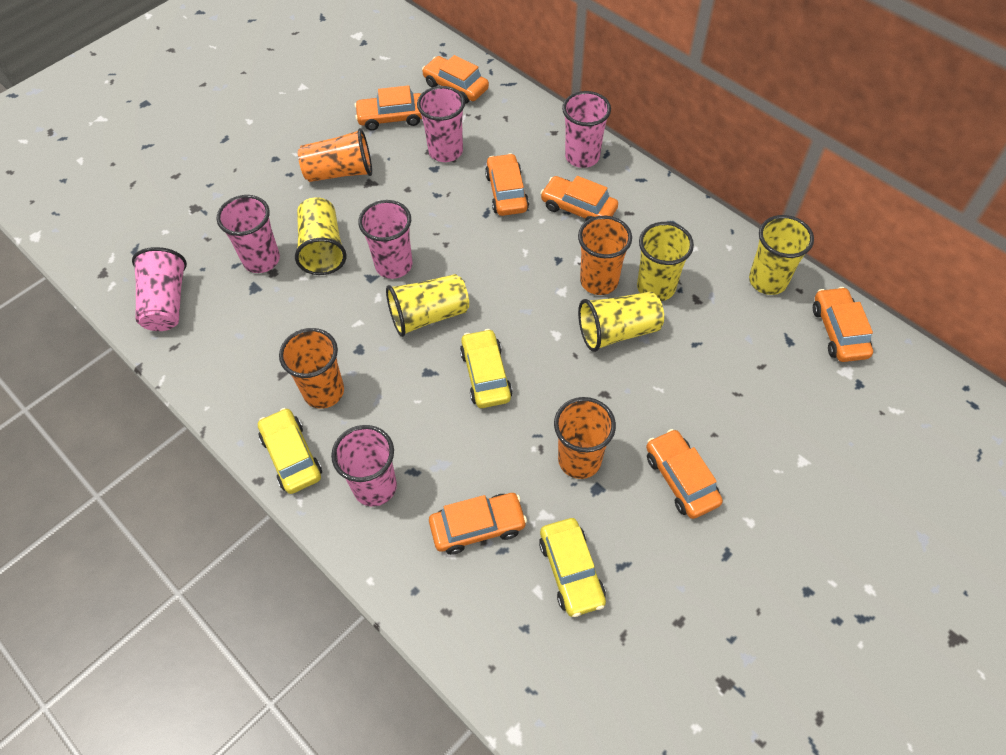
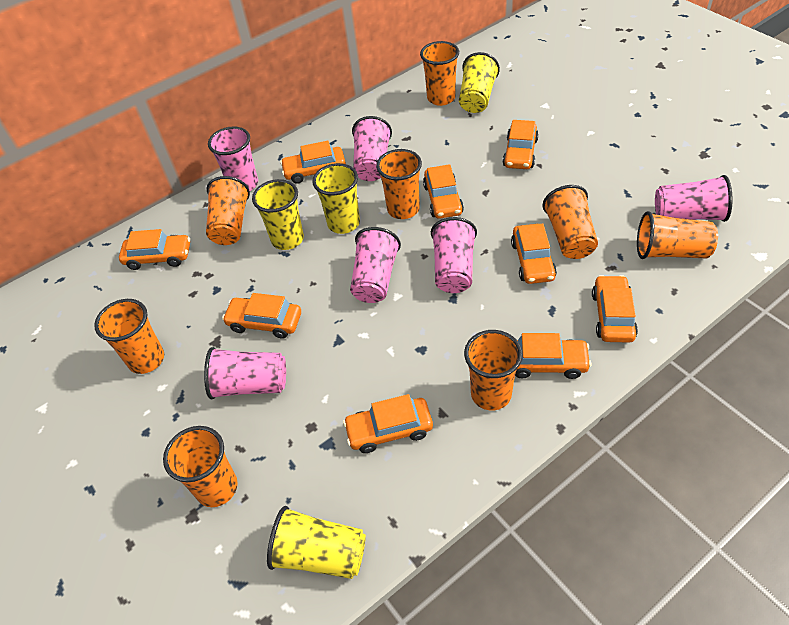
orange car: [354,85,422,131] [422,55,489,104] [429,493,527,555] [485,153,529,216] [540,176,618,221] [646,429,723,519] [813,287,873,362] = 7 -> [119,229,190,270] [222,293,301,339] [280,141,346,184] [343,394,433,453] [423,164,464,219] [503,120,539,169] [511,223,557,284] [515,333,592,379] [592,275,638,343] = 9
orange cup: [279,328,344,409] [298,128,372,182] [554,397,616,479] [578,216,632,295] = 4 -> [94,299,164,374] [163,426,238,507] [206,176,250,245] [376,149,422,219] [420,41,459,106] [464,330,523,410] [542,185,598,259] [637,211,718,259] = 8
yellow car: [258,408,322,494] [460,329,513,408] [539,518,606,617] = 3 -> none = 0
yellow cup: [295,197,347,275] [386,274,469,337] [578,292,664,352] [637,222,694,301] [749,215,814,295] = 5 -> [252,179,304,250] [267,506,366,579] [312,163,360,234] [459,52,500,113] = 4

